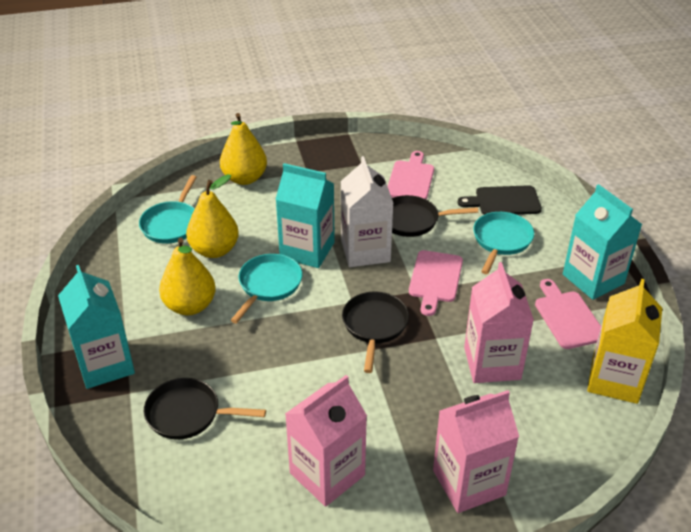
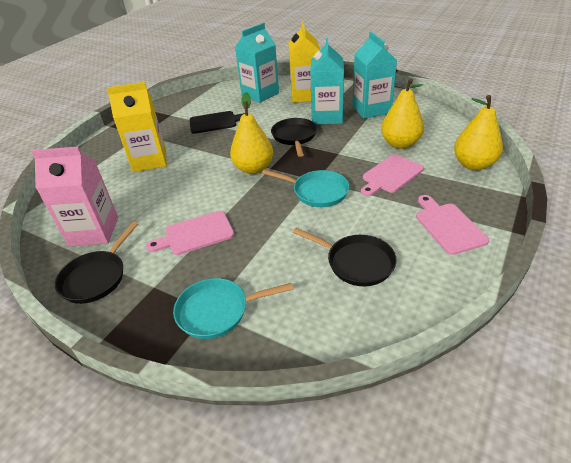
pink carton: [285,375,367,507] [433,390,519,513] [464,262,534,383] = 3 -> [31,147,118,246] = 1
turquoise pan: [139,175,197,244] [231,254,302,323] [473,212,534,274] = 3 -> [173,278,293,339] [262,169,349,207] = 2
white carton: [341,156,393,267] = 1 -> none = 0
yellow carton: [587,279,662,404] = 1 -> [107,82,167,172] [288,22,320,103] = 2

